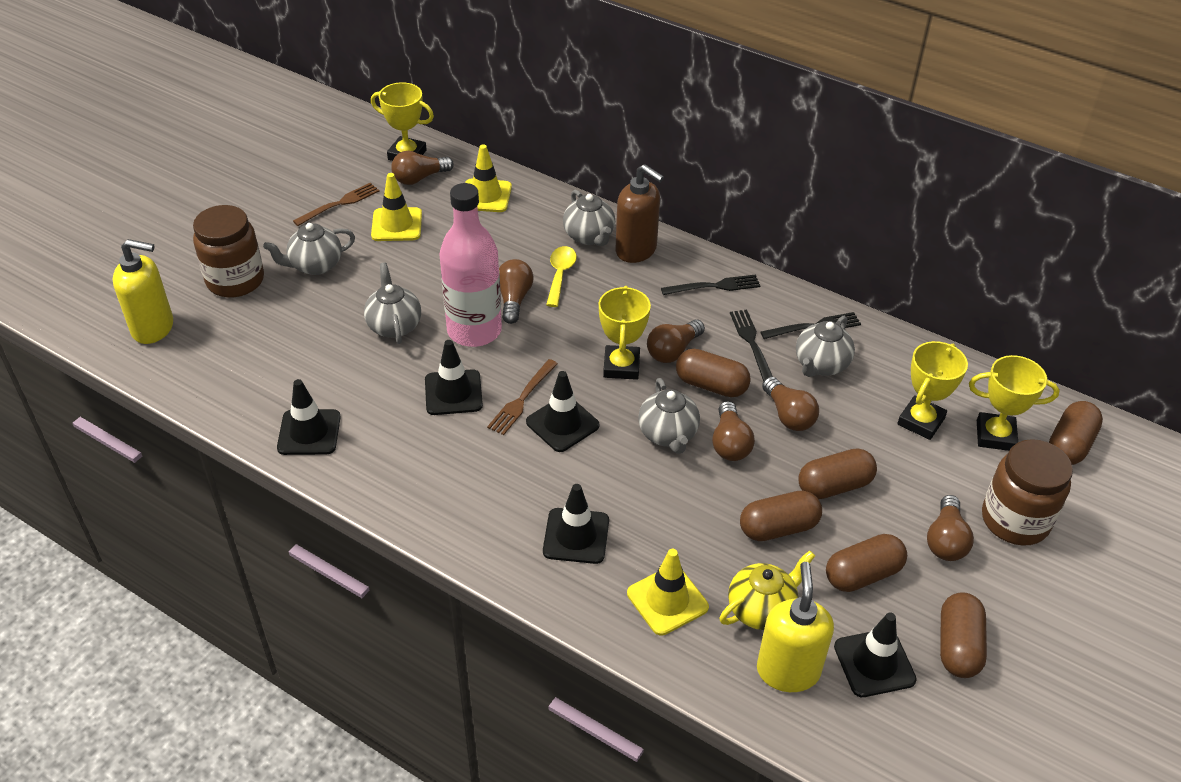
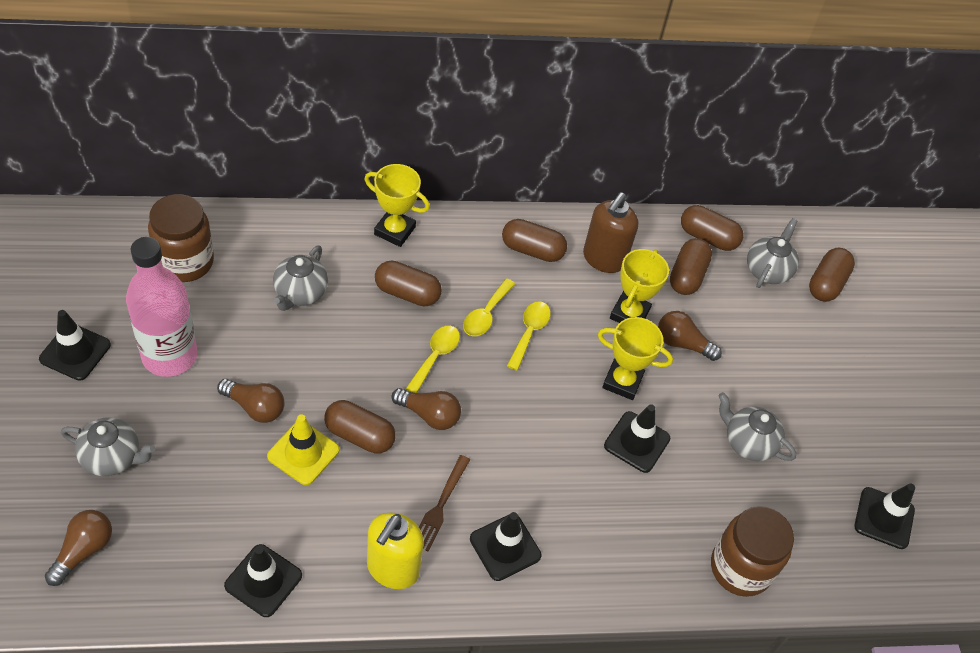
black fork: [661,274,760,295] [730,310,773,382] [761,312,861,339] = 3 -> none = 0
brown fork: [293,183,379,226] [487,359,558,435] = 2 -> [419,455,470,551] = 1
brown light bulb: [391,151,454,185] [499,259,534,324] [647,319,705,363] [712,401,755,461] [762,377,819,431] [927,495,974,561] = 6 -> [45,510,112,586] [217,379,284,423] [391,388,461,430] [658,311,722,361] = 4
grey teapot: [263,223,355,275] [364,263,421,344] [563,190,615,246] [638,378,700,454] [796,316,855,377] = 5 -> [61,417,156,476] [273,246,328,311] [718,392,796,461] [747,218,799,288] = 4
yellow soap dispenser: [113,239,173,344] [757,562,834,692] = 2 -> [367,512,424,589] = 1
yellow spoon: [546,246,577,307] = 1 -> [406,326,460,393] [463,278,515,336] [507,301,551,371] = 3
yellow teapot: [720,550,815,630] = 1 -> none = 0
yellow traffic cone: [371,173,422,241] [465,144,512,212] [627,549,709,636] = 3 -> [267,414,339,485] = 1
yellow trophy: [371,82,434,161] [599,286,651,380] [897,341,968,440] [969,355,1060,451] = 4 -> [364,164,430,247] [598,317,673,400] [610,249,669,323] = 3

